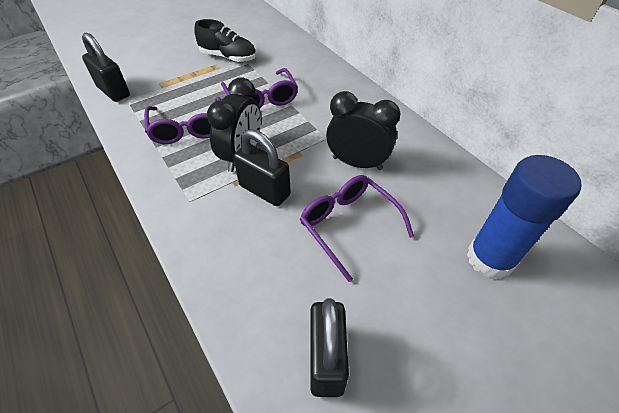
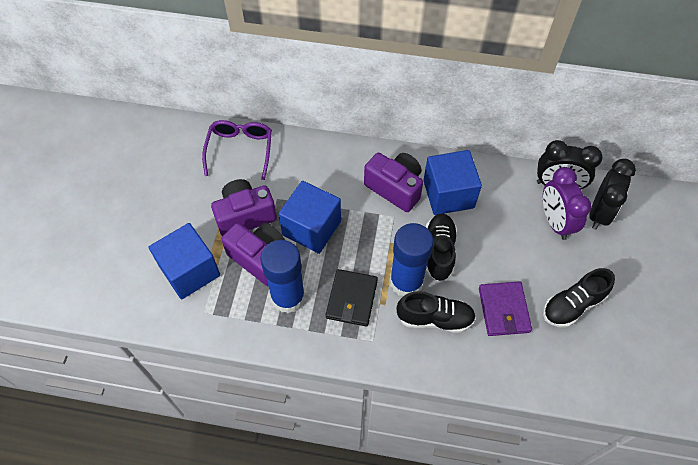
black padlock: [82,33,130,102] [233,129,291,206] [310,298,349,397] = 3 -> none = 0
black shoe: [194,19,256,62] = 1 -> [397,291,476,333] [426,213,457,281] [543,268,615,328] = 3
black wallet: none = 0 -> [326,269,378,327] = 1
blue cube: none = 0 -> [149,223,220,299] [279,181,341,254] [423,150,482,215] = 3
blue glue stick: [467,155,582,279] = 1 -> [260,240,305,313] [390,223,434,296] = 2
purple camera: none = 0 -> [211,179,277,236] [221,223,285,286] [364,153,423,212] = 3
purple clock: none = 0 -> [543,167,591,240] = 1
purple glasses: [144,97,221,144] [221,68,298,108] [300,175,414,282] = 3 -> [202,120,272,180] = 1
purple wallet: none = 0 -> [479,281,532,336] = 1

